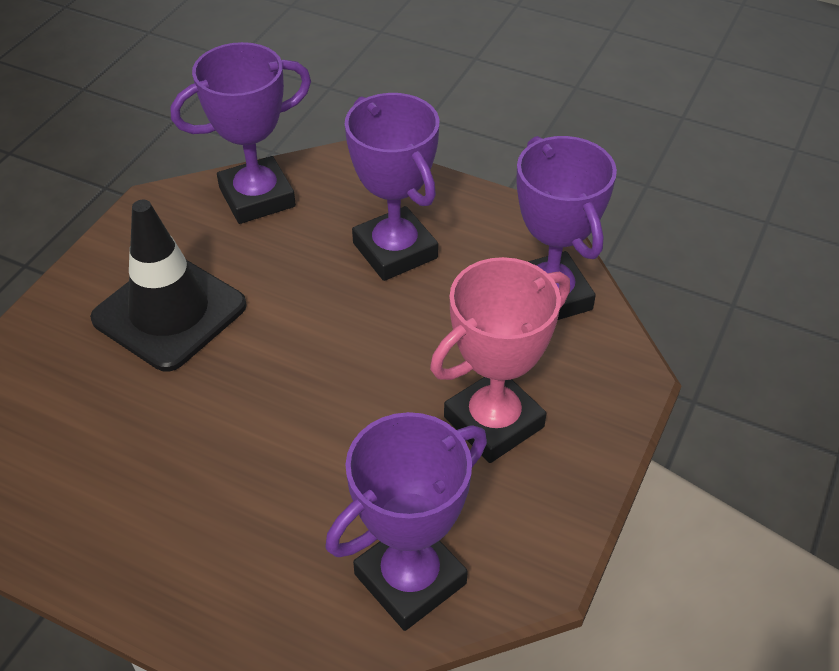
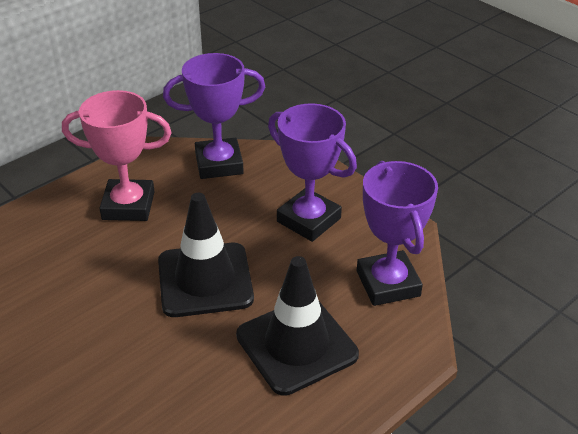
black traffic cone: [90,200,247,372] = 1 -> [158,193,254,317] [236,256,359,396] = 2
purple trophy: [171,42,311,224] [326,412,487,631] [345,93,439,281] [516,136,617,320] = 4 -> [163,53,265,179] [268,103,357,242] [357,161,438,306] = 3

